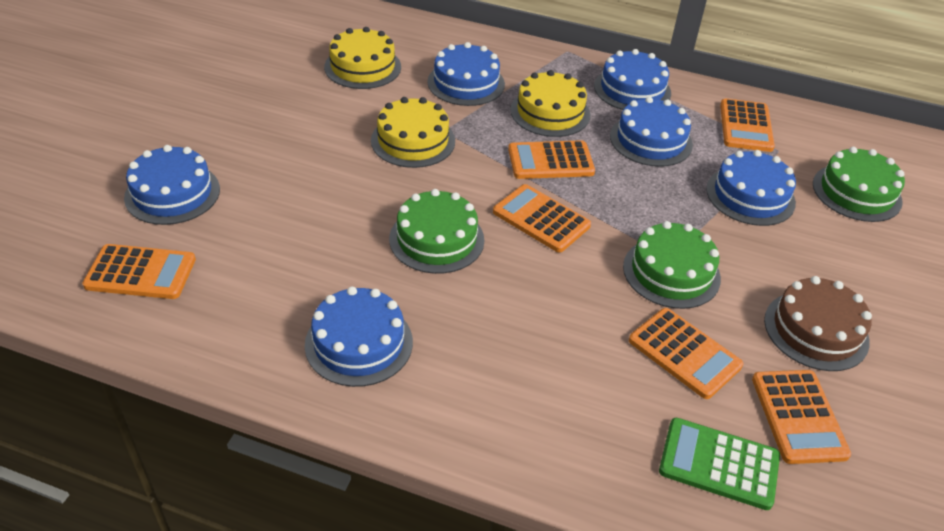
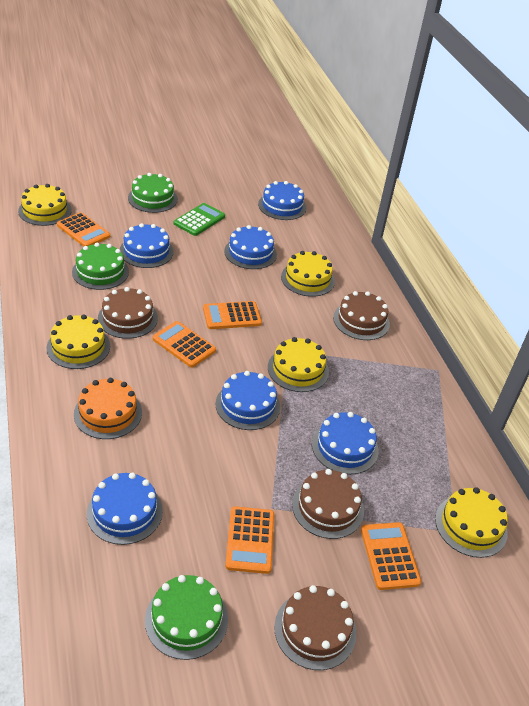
brown cake: [764,276,872,371] = 1 -> [98,287,158,339] [274,585,356,670] [292,469,364,539] [333,291,390,340] = 4
orange cake: none = 0 -> [74,378,142,439] = 1
orange calculator: [82,244,196,299] [493,184,591,253] [508,140,595,179] [629,308,743,399] [720,99,775,152] [752,370,851,464] = 6 -> [57,212,110,247] [153,321,216,367] [203,301,262,329] [225,506,274,574] [361,522,421,590] = 5
yellow cake: [324,27,401,89] [371,97,455,168] [510,70,590,137] = 3 -> [18,184,72,226] [46,314,110,369] [268,337,329,392] [281,251,335,297] [435,487,508,558] = 5

